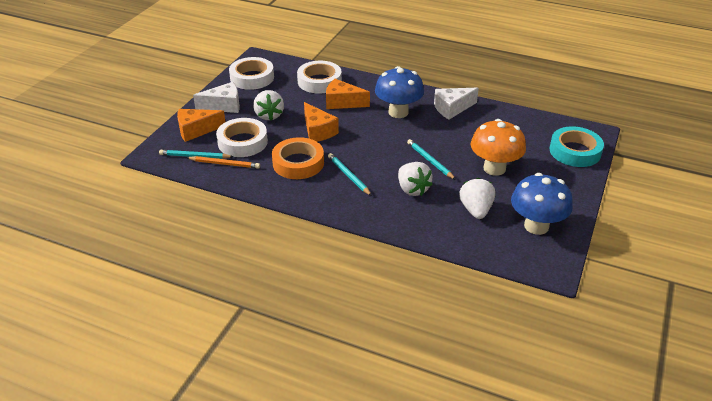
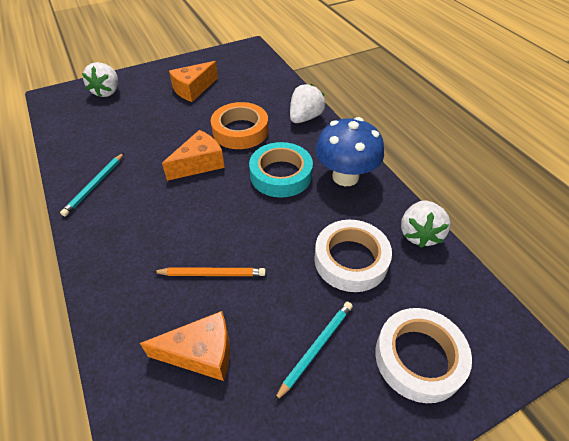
blue mushroom: [375,66,424,118] [511,173,573,235] = 2 -> [315,117,384,186] = 1
orange mushroom: [471,119,526,176] = 1 -> none = 0
turquoise pencil: [159,150,233,159] [328,153,372,196] [407,139,456,180] = 3 -> [60,153,124,217] [274,302,353,402] = 2
white cheese: [193,82,240,113] [434,88,479,119] = 2 -> none = 0
white tape: [216,118,268,157] [229,57,274,90] [297,61,342,93] = 3 -> [314,220,392,292] [375,308,472,403] = 2

